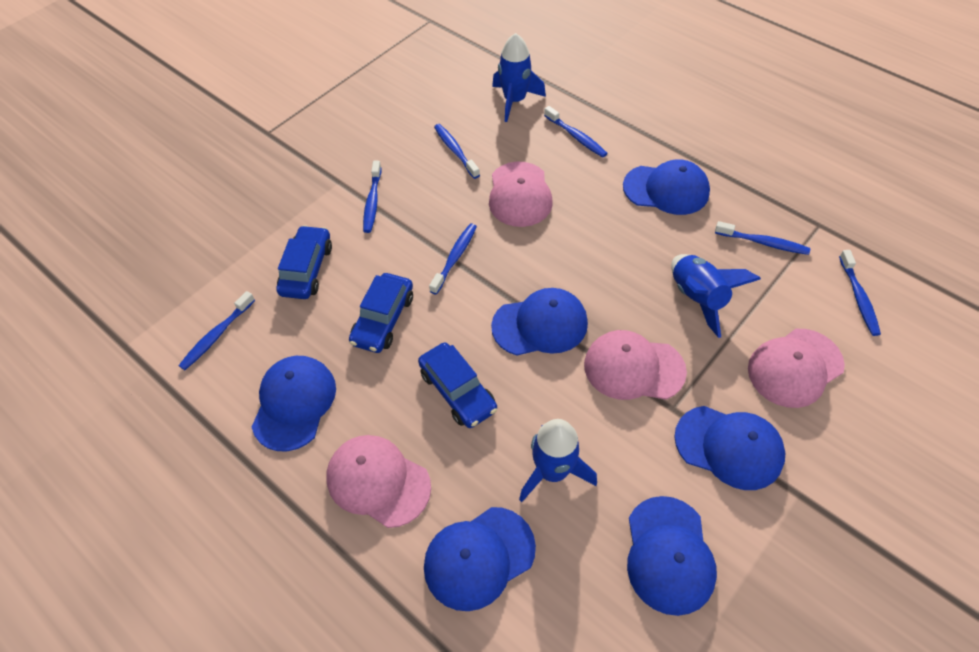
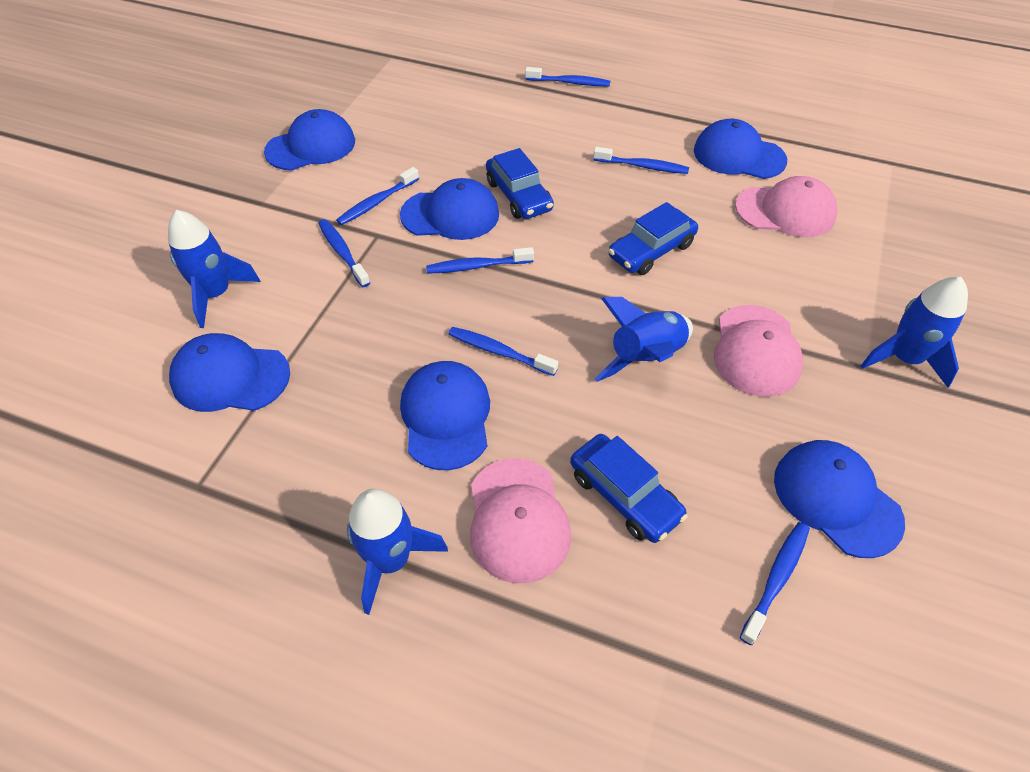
blue rocket: [492,33,546,122] [519,419,597,502] [671,254,761,338] = 3 -> [168,210,261,328] [347,489,448,615] [595,297,693,382] [861,277,968,388] = 4
pink cap: [326,435,431,528] [489,162,553,227] [584,330,687,400] [748,329,845,408] = 4 -> [470,458,571,583] [714,305,803,397] [735,176,837,237] = 3

